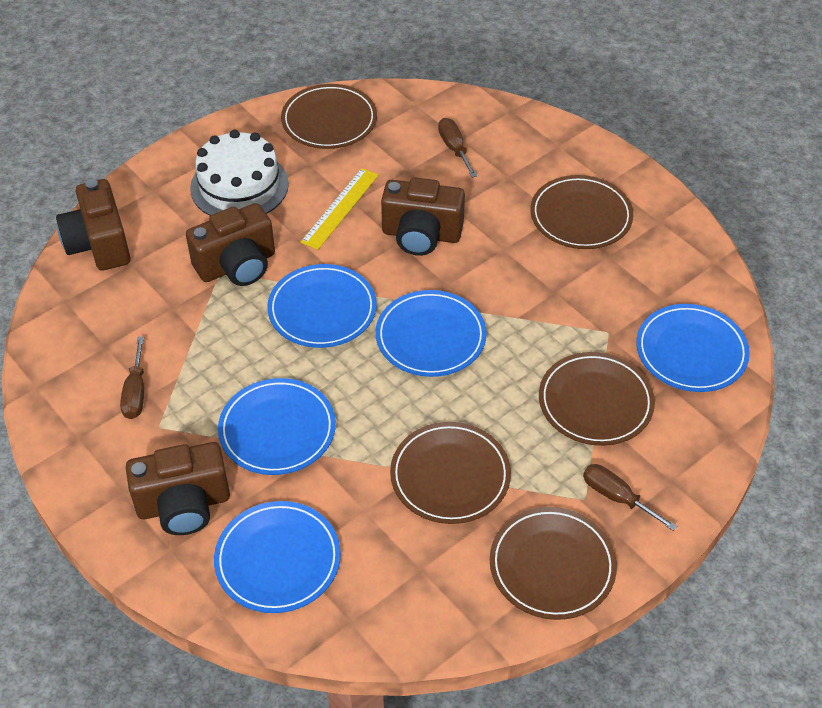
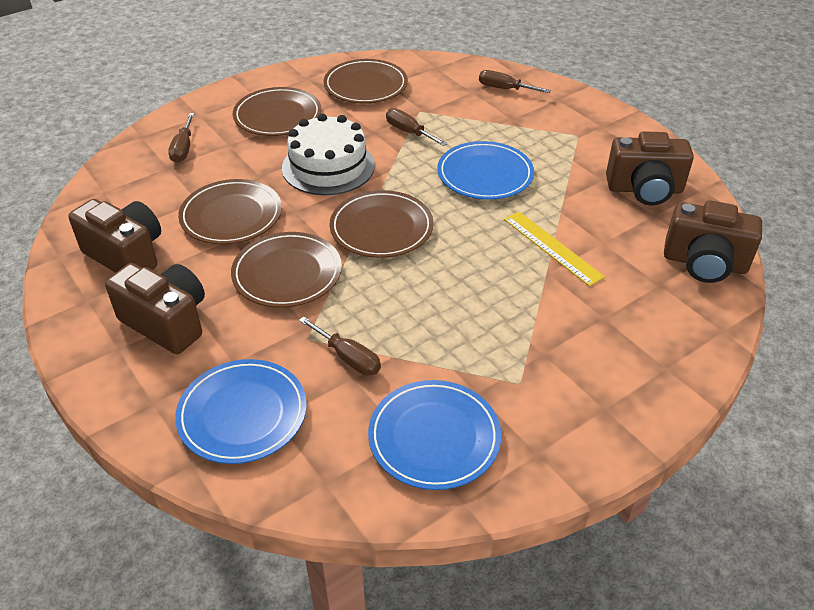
blue plate: [214,501,341,613] [218,378,336,475] [267,264,377,348] [376,290,487,377] [636,304,750,392] = 5 -> [175,359,307,464] [368,380,501,490] [437,141,534,200] = 3
brown screwdriver: [120,337,144,419] [438,118,477,178] [583,464,677,531] = 3 -> [168,113,195,163] [299,316,381,376] [386,108,447,146] [479,70,551,93] = 4

